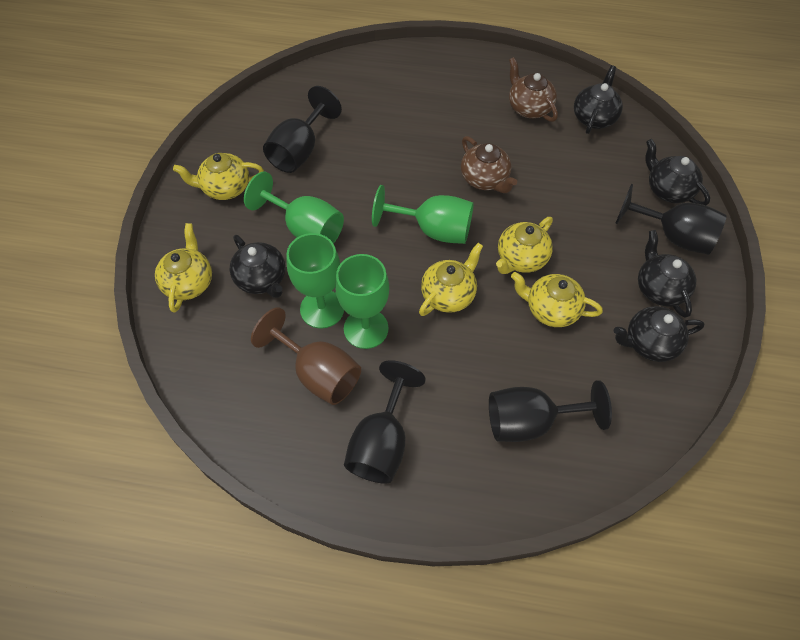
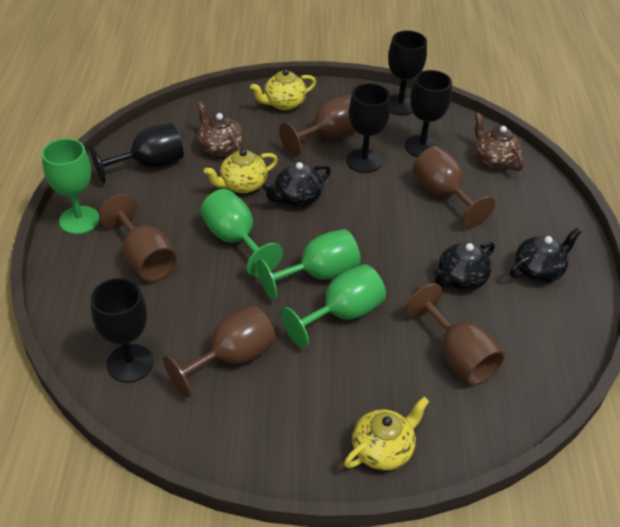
black goblet: [263,86,342,173] [344,360,426,484] [489,380,612,442] [615,184,727,255] = 4 -> [90,123,184,184] [91,278,153,383] [346,83,391,173] [388,31,427,116] [405,70,452,157] = 5
black teapot: [230,235,285,298] [574,65,623,134] [614,306,704,362] [638,230,697,318] [645,139,710,205] = 5 -> [262,162,331,207] [433,242,495,290] [510,228,581,283] = 3
brown goblet: [251,307,361,405] = 1 -> [99,194,178,281] [163,305,276,398] [279,95,355,157] [405,284,505,385] [413,146,495,228] = 5
yellow teapot: [155,223,212,313] [173,153,264,200] [419,243,483,316] [496,217,553,274] [511,272,603,327] = 5 -> [204,149,278,193] [250,69,316,111] [344,397,429,471] = 3

